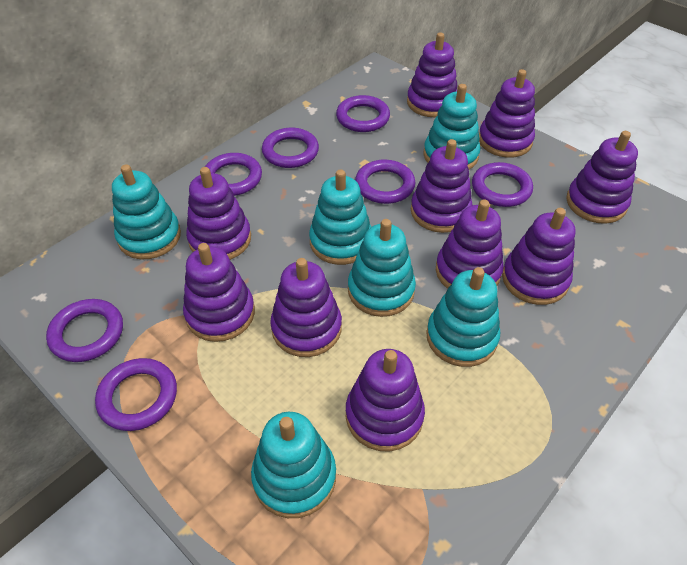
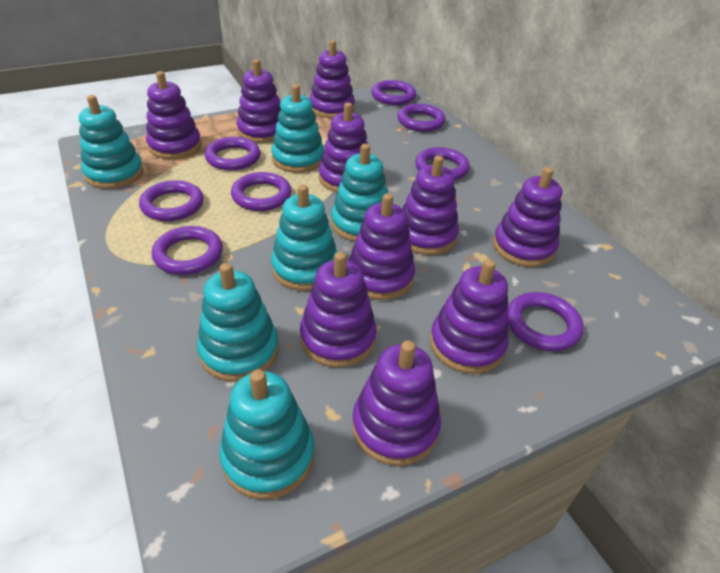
purple ring: [46,299,123,362] [95,358,177,431] [205,153,262,196] [262,128,319,168] [336,95,390,132] [355,160,415,204] [472,162,533,207] = 7 -> [139,180,204,221] [152,226,223,275] [205,137,260,170] [231,172,291,211] [372,80,416,105] [397,104,445,132] [415,147,470,180] [507,292,583,351] = 8

